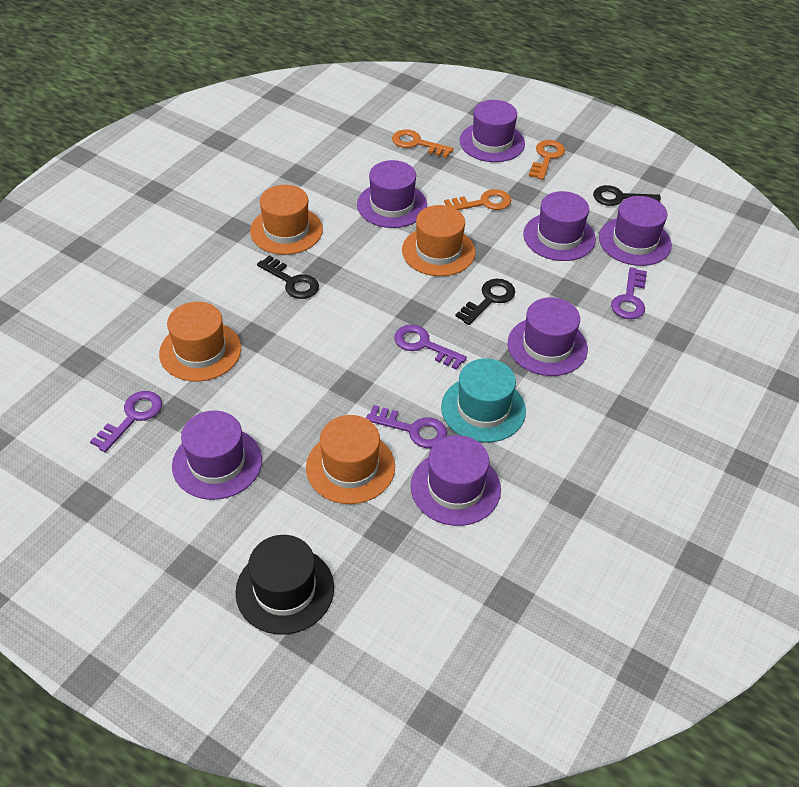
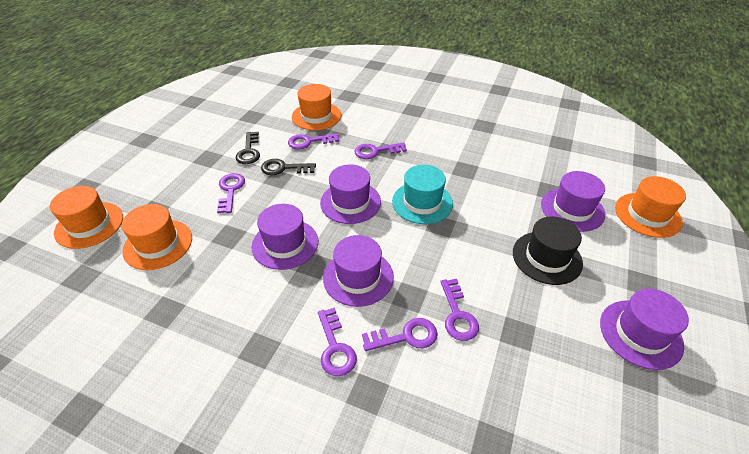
black key: [257,255,319,299] [455,279,515,325] [593,185,661,206] = 3 -> [236,132,260,164] [261,159,316,175] = 2
orange key: [392,129,453,158] [444,189,511,210] [529,140,565,180] = 3 -> none = 0
purple hat: [172,411,262,500] [357,160,427,228] [411,435,501,526] [459,100,525,162] [508,297,588,376] [523,191,596,261] [599,196,672,266] = 7 -> [251,204,318,270] [320,165,381,224] [323,235,394,307] [541,171,605,232] [600,289,689,370] = 5
purple key: [90,391,162,452] [366,405,447,448] [394,324,467,370] [611,267,647,319] = 4 -> [217,173,245,213] [288,133,339,149] [318,307,357,376] [355,142,407,159] [362,318,438,351] [440,279,479,341] = 6

